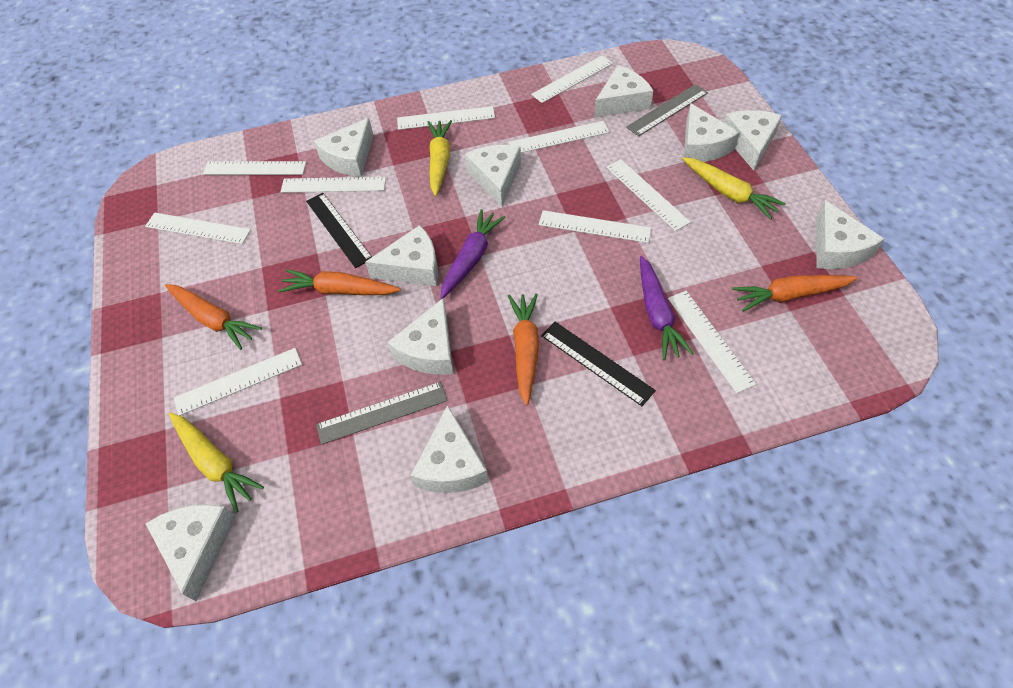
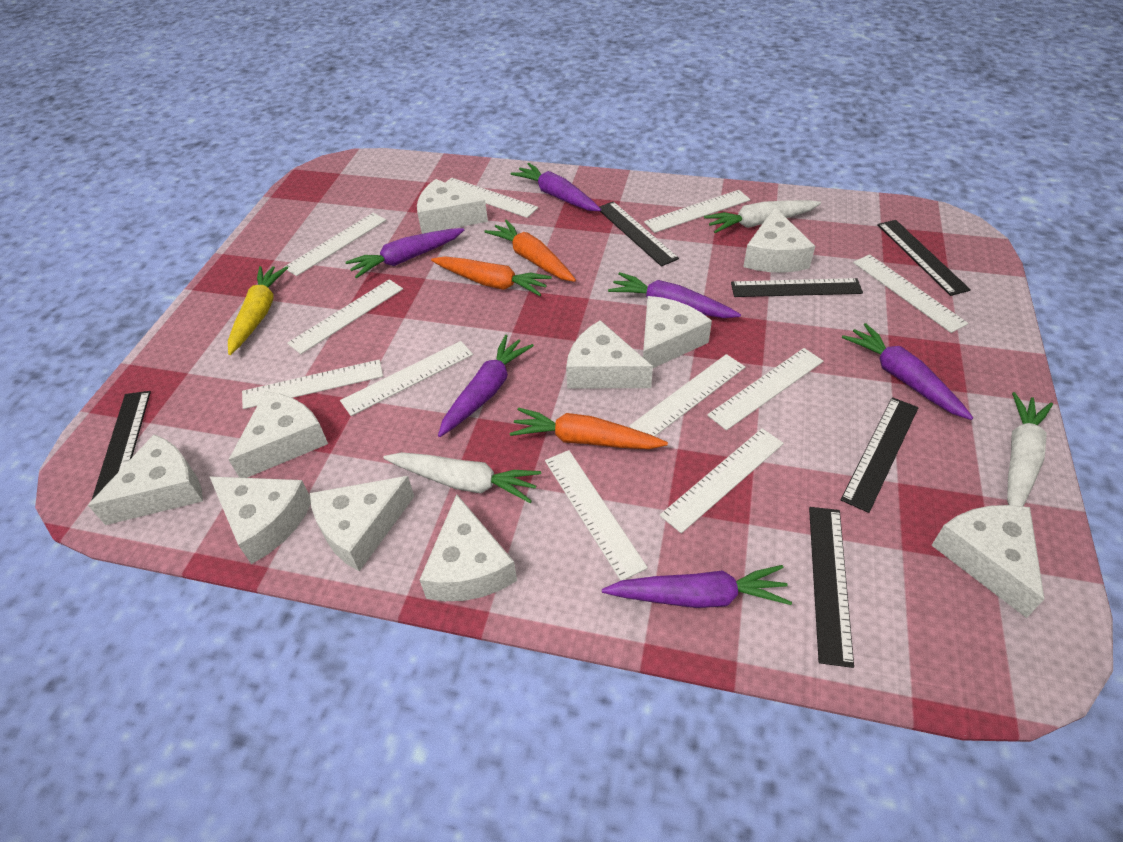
black ruler: [306,193,372,268] [541,322,656,406] = 2 -> [91,391,151,501] [599,201,679,266] [731,278,863,297] [809,507,854,668] [841,397,919,513] [877,220,971,296] = 6
grey ruler: [316,382,448,445] [626,84,708,136] = 2 -> none = 0
orange carrot: [165,284,262,350] [278,269,400,295] [508,294,539,406] [732,275,858,312] = 4 -> [431,256,552,296] [485,220,576,282] [510,408,668,449] = 3
purple carrot: [440,209,506,299] [640,256,693,360] = 2 -> [345,228,464,279] [438,335,534,437] [510,163,601,211] [602,565,792,608] [608,272,741,318] [842,323,973,420] = 6
white carrot: none = 0 -> [383,452,541,503] [704,200,821,233] [1007,392,1053,506] = 3
white ruler: [145,213,251,244] [174,348,302,416] [203,161,306,175] [281,177,386,193] [397,106,495,130] [509,121,610,153] [531,56,613,103] [539,210,652,243] [606,159,691,231] [668,291,756,393] = 10 -> [242,360,383,409] [283,213,386,276] [287,279,403,354] [340,341,473,416] [445,178,538,218] [545,450,648,581] [629,354,745,436] [644,190,750,233] [660,428,784,533] [707,348,823,430] [853,254,968,333] = 11
yellow carrot: [169,412,264,512] [428,120,452,196] [682,157,786,220] = 3 -> [228,266,288,355] = 1

